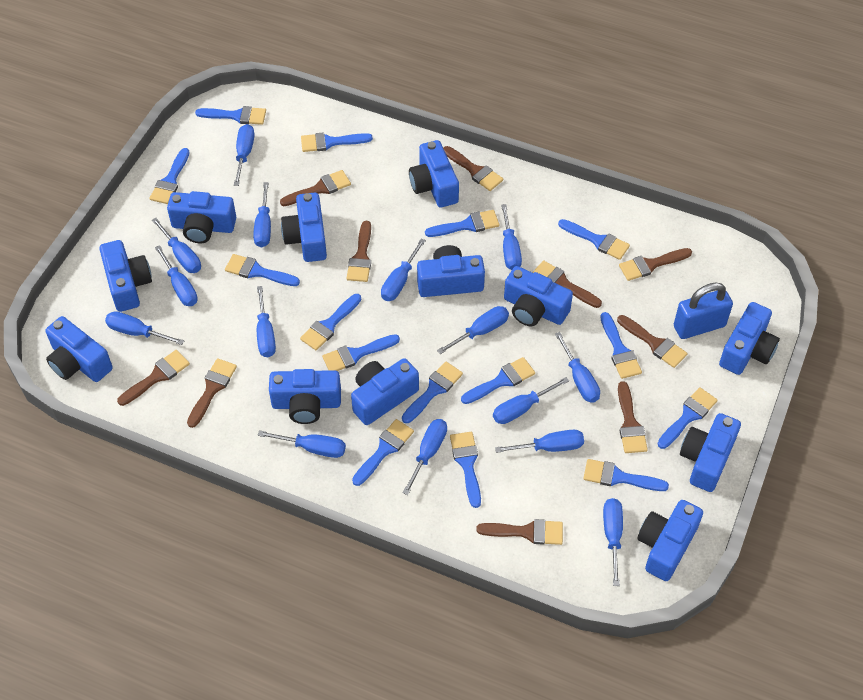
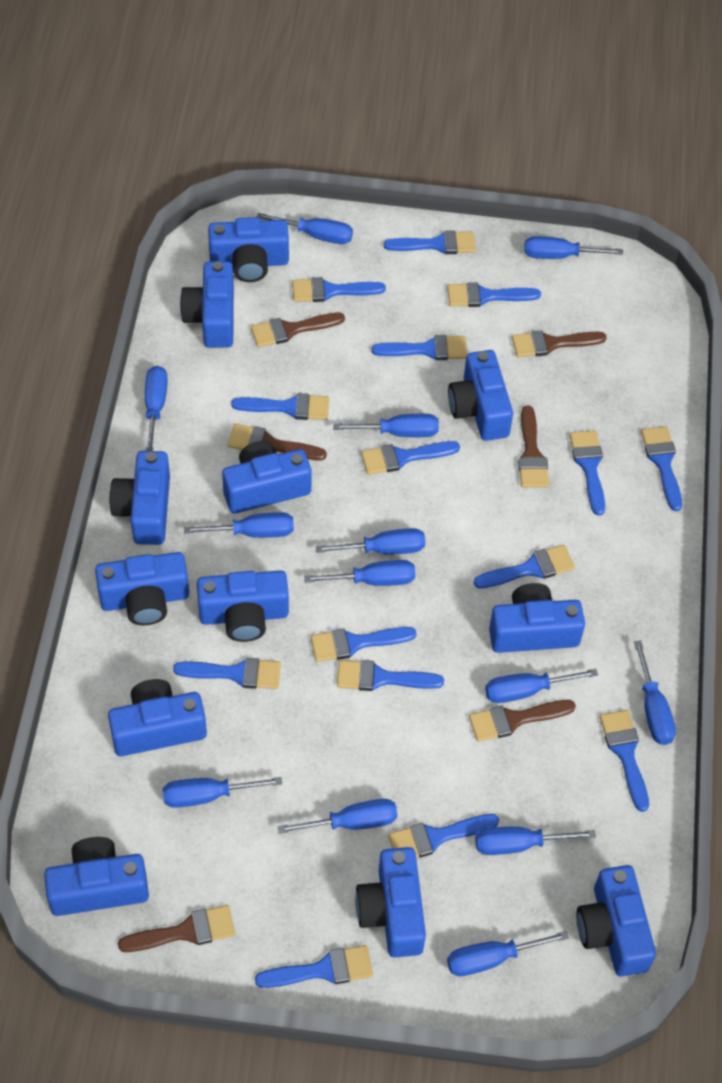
blue padlock: [674,282,733,339] = 1 -> none = 0
blue screwdriver: [105,311,184,345] [152,218,201,273] [155,245,198,306] [234,124,255,186] [253,182,271,247] [257,286,276,357] [258,430,346,458] [381,239,426,301] [402,419,447,495] [437,306,509,354] [493,377,569,424] [495,430,584,453] [501,204,522,270] [555,332,600,403] [603,498,623,586] = 15 -> [145,366,168,451] [163,777,282,808] [184,512,294,538] [257,213,353,244] [277,799,397,834] [304,560,415,586] [315,528,425,554] [333,414,439,437] [447,931,569,976] [475,827,596,855] [485,669,598,703] [524,236,623,259] [634,640,676,745] = 13
brown brush: [117,350,190,406] [187,358,237,428] [280,170,351,206] [347,221,371,282] [443,146,503,191] [476,519,563,545] [532,260,602,308] [617,315,687,368] [618,381,648,453] [619,248,692,281] = 10 -> [118,905,235,952] [227,424,327,460] [251,312,345,347] [469,700,576,742] [512,330,607,357] [518,405,549,487] = 6

